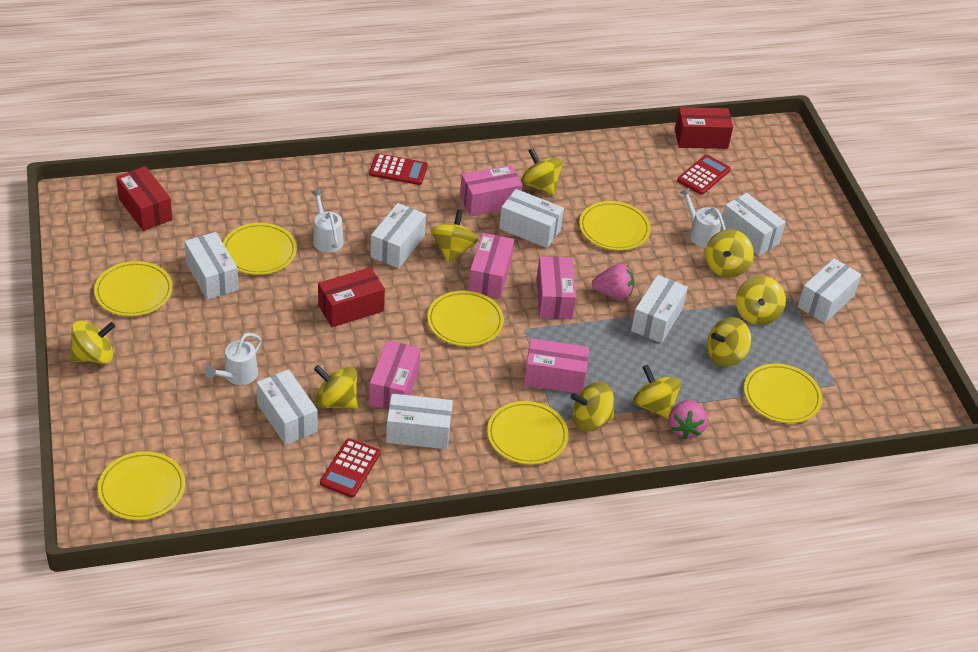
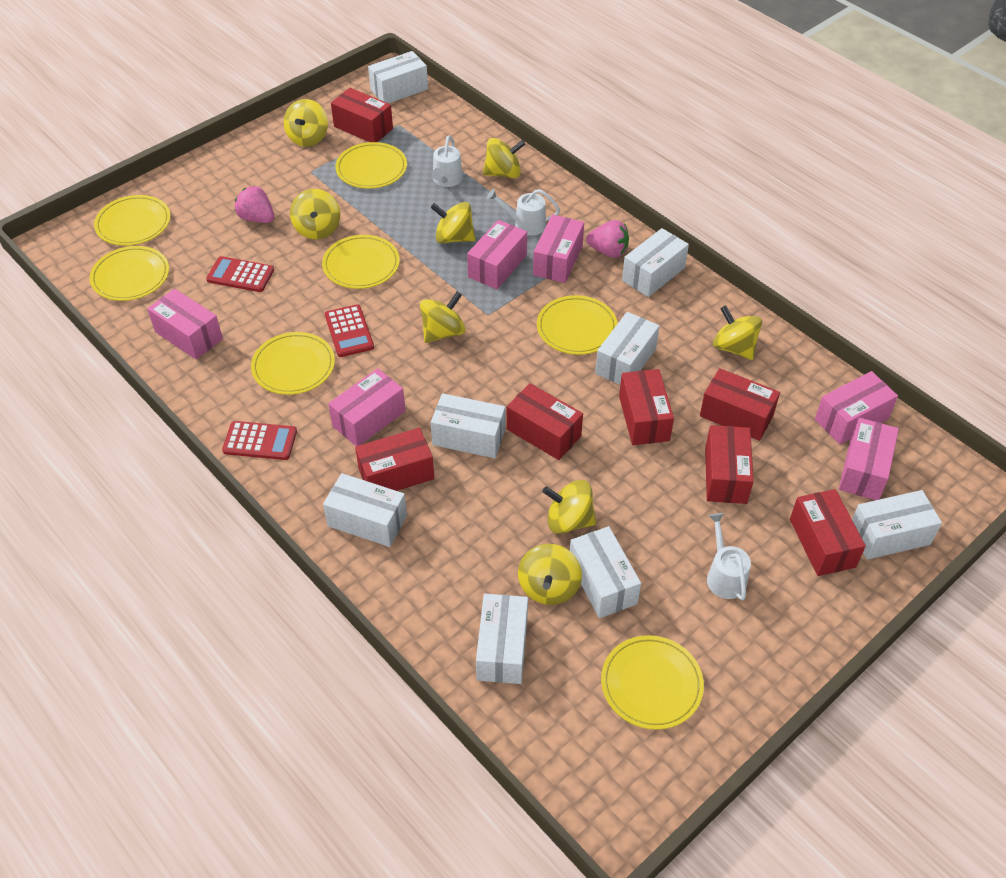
pink box: [369,341,420,410] [460,165,523,216] [468,233,514,298] [524,338,589,394] [537,256,576,319] = 5 -> [147,289,223,360] [328,368,406,446] [467,220,527,290] [533,214,584,283] [815,371,898,445] [839,418,899,500] = 6
red box: [116,166,172,231] [318,267,385,327] [675,107,733,149] = 3 -> [331,88,393,142] [355,428,434,491] [507,383,583,460] [619,369,674,445] [700,368,780,441] [705,425,754,504] [790,489,866,576] = 7
yellow spinning top: [70,320,115,364] [314,365,358,409] [431,209,478,263] [521,148,563,196] [571,382,614,432] [633,365,681,419] [705,230,754,278] [707,317,751,367] [736,276,786,325] = 9 -> [284,99,328,147] [290,189,340,239] [420,292,466,343] [430,202,476,243] [483,138,525,178] [518,544,582,605] [542,480,596,534] [713,305,762,360] = 8

